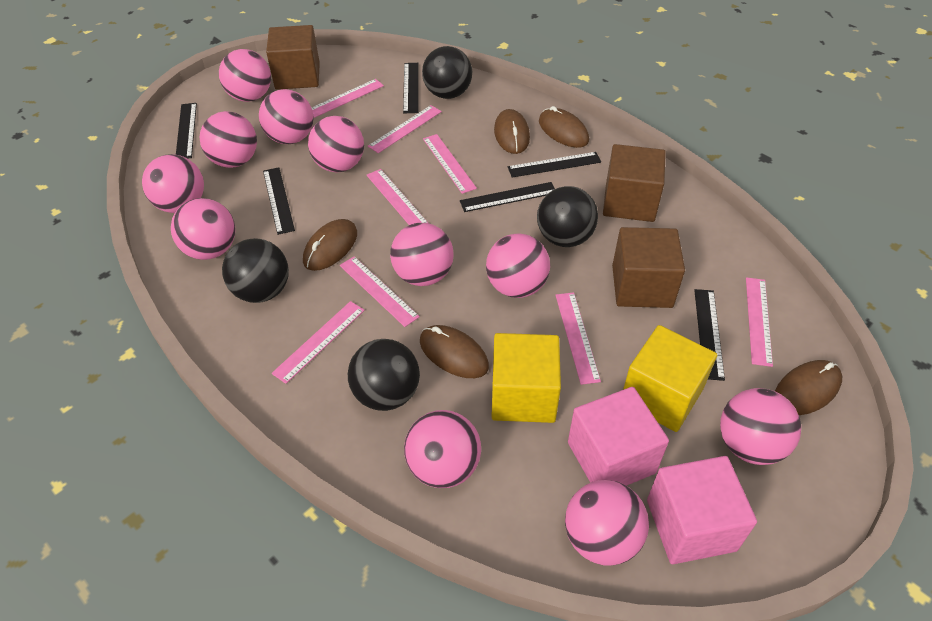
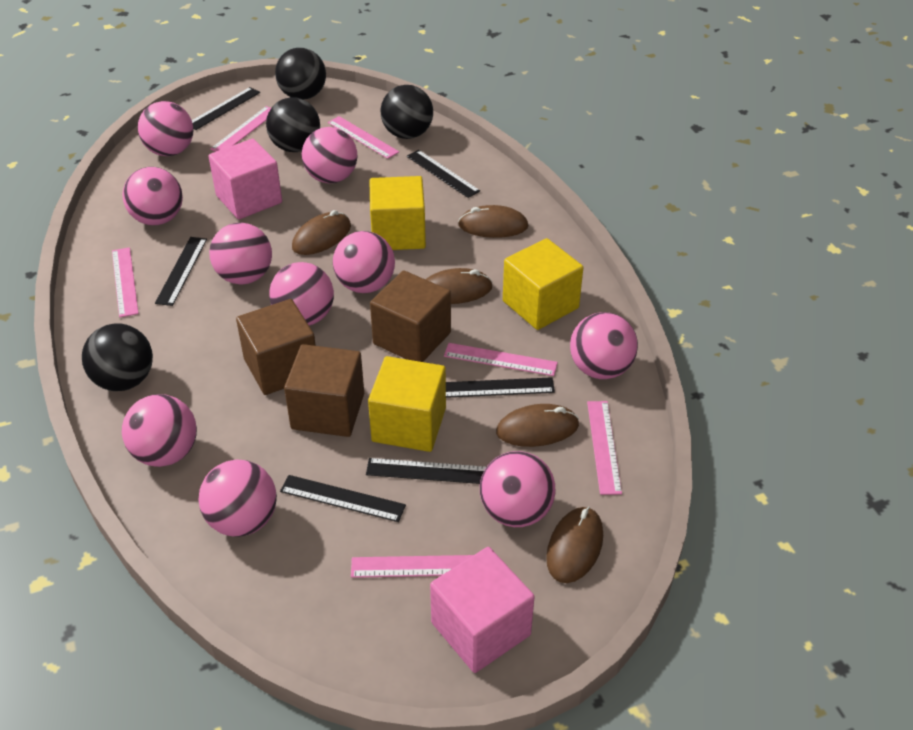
pink ball: [142,154,204,213] [171,198,236,260] [200,111,257,168] [219,49,271,102] [259,89,314,144] [308,116,364,172] [390,223,454,286] [404,410,481,488] [486,234,550,298] [565,480,649,565] [720,388,801,465] = 11 -> [122,167,183,225] [122,394,197,467] [138,101,194,156] [198,460,277,537] [209,223,272,285] [269,262,334,325] [302,127,357,183] [333,231,395,293] [480,451,555,527] [570,312,638,379] = 10
pink ruler: [272,301,365,384] [311,79,384,118] [340,256,420,327] [367,169,428,225] [368,105,442,153] [423,134,477,194] [556,292,601,385] [746,277,773,367] = 8 -> [112,247,139,317] [210,106,271,152] [328,116,399,159] [351,555,473,578] [444,343,558,376] [587,401,622,495] = 6
yellow cube: [492,333,561,423] [623,325,717,432] = 2 -> [368,356,446,452] [369,176,426,250] [503,238,583,330] = 3

